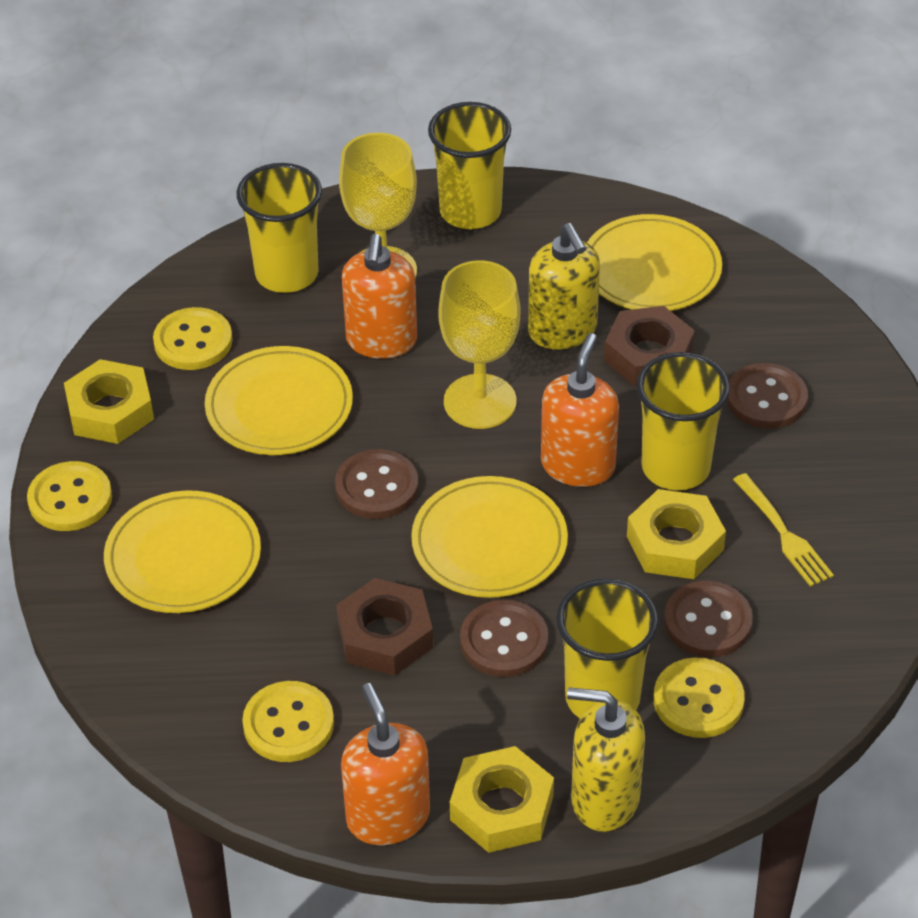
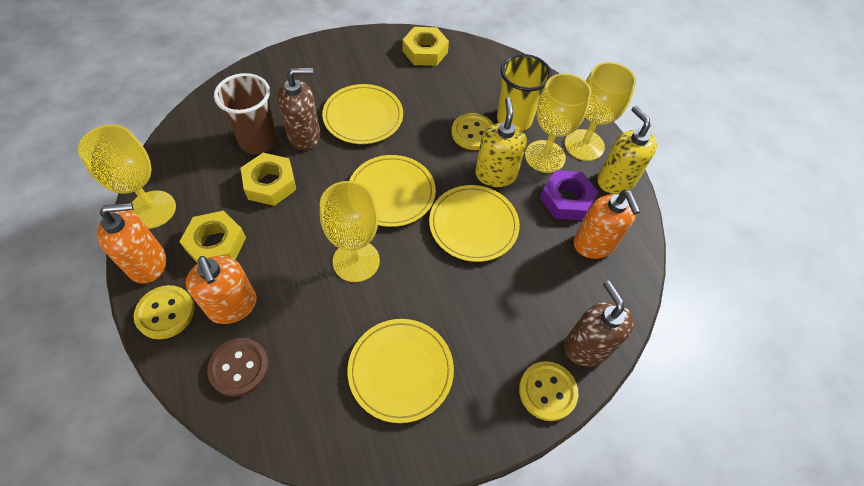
brown button: [335,449,418,519] [460,600,548,677] [664,581,753,657] [727,363,808,429] = 4 -> [207,338,269,397] = 1
brown cup: none = 0 -> [214,73,277,154] = 1
brown nut: [336,578,433,675] [604,306,695,386] = 2 -> none = 0
brown soap dispenser: none = 0 -> [277,68,320,150] [564,281,634,366] = 2
purple nut: none = 0 -> [540,170,598,220] = 1
yellow button: [27,461,112,531] [153,307,233,370] [242,681,334,762] [654,657,745,738] = 4 -> [134,285,194,339] [451,113,494,150] [519,361,578,421] = 3
yellow cup: [237,163,322,293] [428,102,511,229] [556,578,658,718] [636,352,730,490] = 4 -> [497,54,552,131] = 1
yellow fork: [733,473,834,587] = 1 -> none = 0
yellow goblet: [339,133,417,278] [438,260,520,429] = 2 -> [78,124,176,229] [320,181,380,282] [525,73,591,173] [565,62,636,161] = 4

